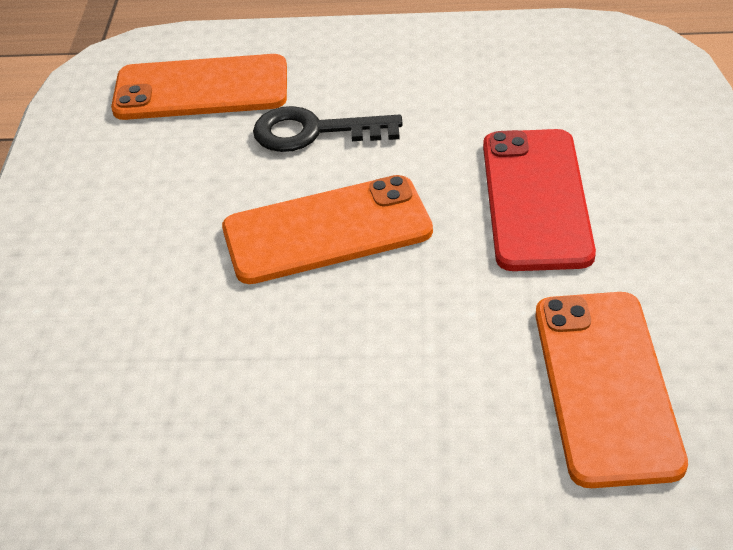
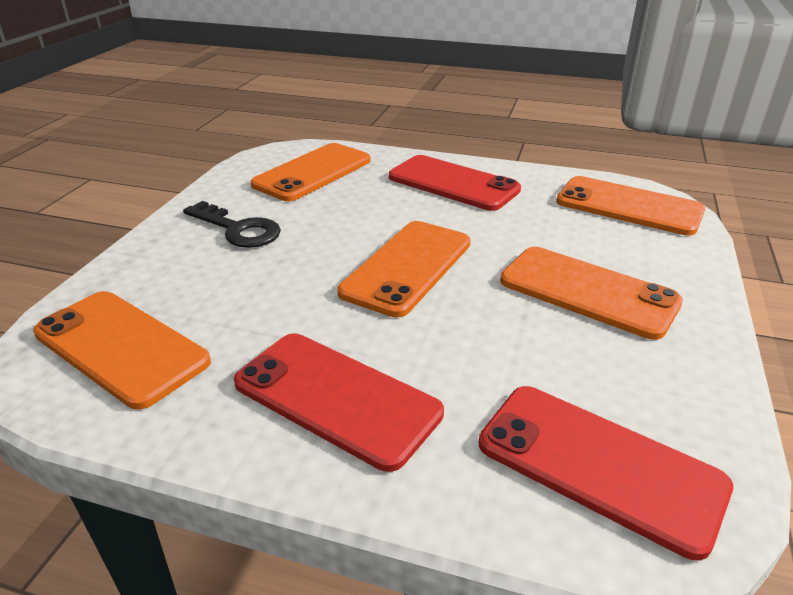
orange phone: [111,54,287,120] [222,175,433,284] [536,292,688,488] = 3 -> [33,291,211,410] [250,143,371,201] [338,221,471,317] [500,247,683,340] [556,176,705,236] = 5
red phone: [483,129,596,271] = 1 -> [234,333,444,472] [389,155,521,211] [479,386,733,561] = 3

